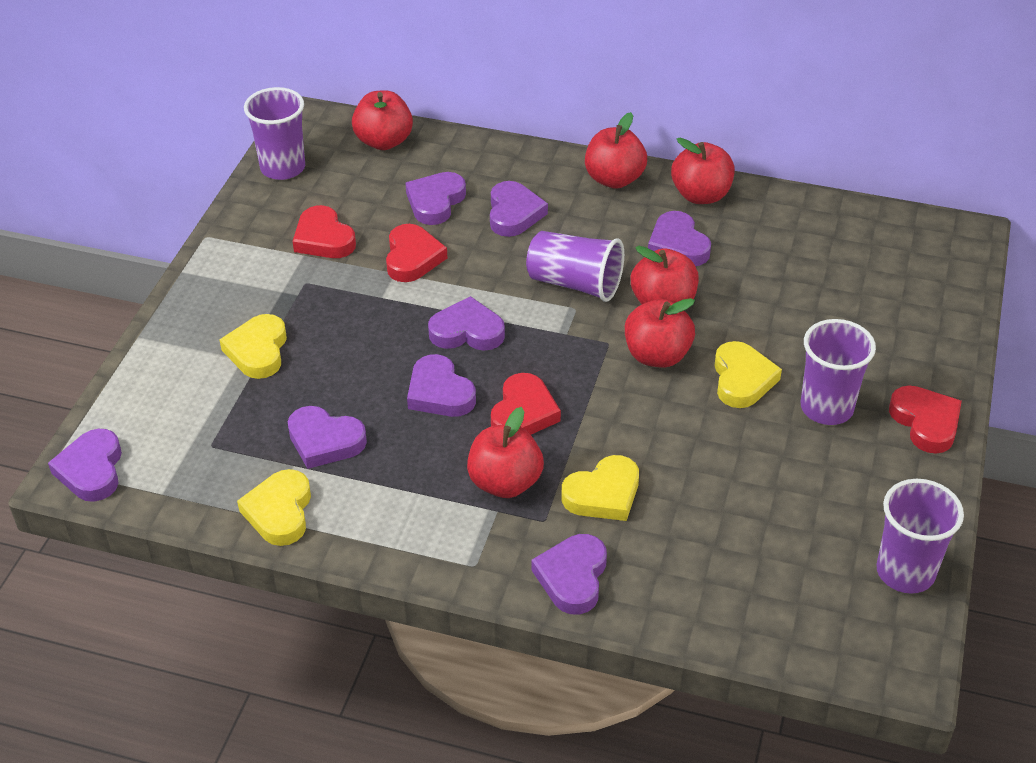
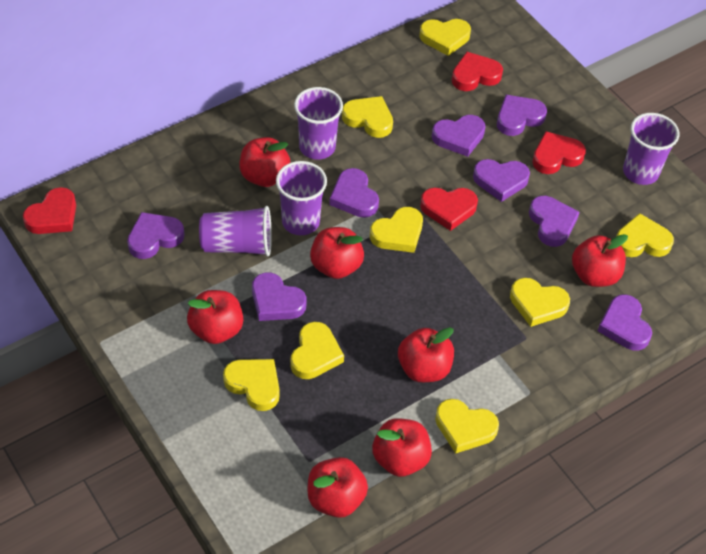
red apple: [352,90,413,150] [467,407,544,498] [585,112,647,189] [625,298,695,368] [631,246,699,304] [671,138,735,204] = 6 -> [187,290,243,344] [239,137,290,187] [308,457,368,518] [310,227,364,279] [372,418,432,477] [398,327,454,382] [572,234,628,287] = 7
yellow heart: [220,314,287,379] [237,469,311,546] [562,455,639,521] [714,341,782,408] = 4 -> [223,359,280,411] [290,322,344,379] [342,96,393,138] [370,207,423,253] [419,19,471,56] [435,399,499,454] [510,278,570,327] [616,213,674,257] = 8

